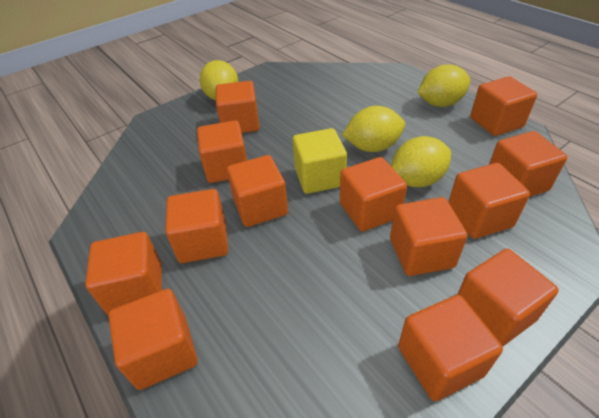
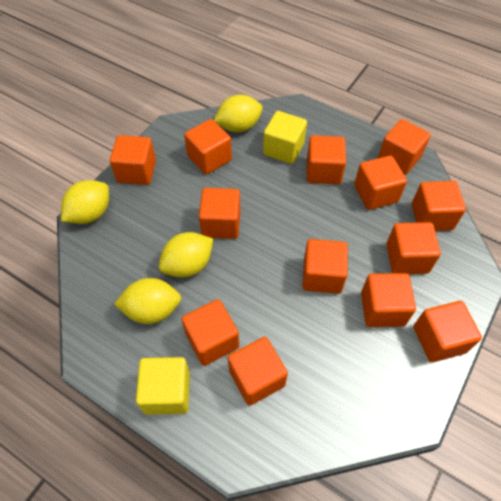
yellow cube: [293,128,347,194] = 1 -> [136,357,190,415] [263,111,307,164] = 2

